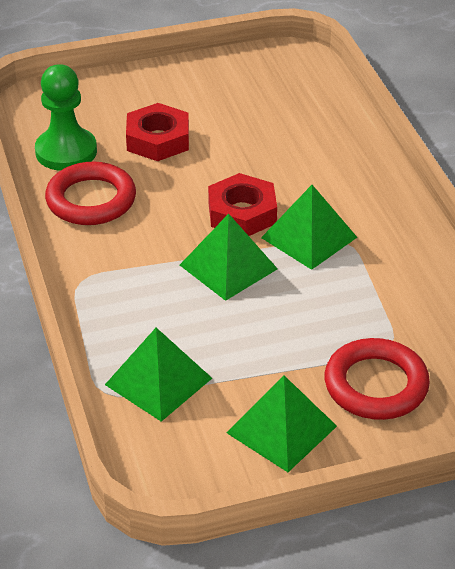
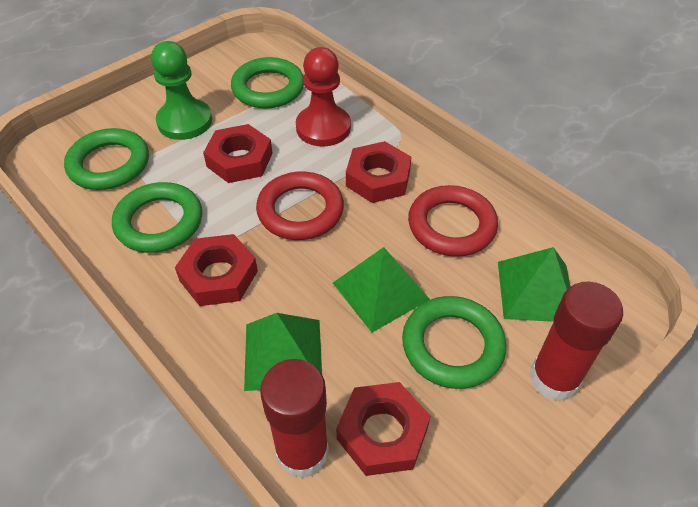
green pyramid: [105,328,212,422] [180,214,278,301] [226,376,337,472] [261,185,357,270] = 4 -> [244,313,322,391] [333,247,430,333] [498,247,570,322] = 3
green ring: none = 0 -> [64,128,149,190] [112,182,202,253] [231,57,304,109] [402,296,506,389] = 4
red glue stick: none = 0 -> [260,359,329,478] [530,282,623,401] = 2
red nut: [126,103,189,161] [208,173,277,236] = 2 -> [175,234,258,306] [203,124,273,183] [336,382,431,476] [346,141,412,203] = 4
red pawn: none = 0 -> [296,47,351,147] = 1

